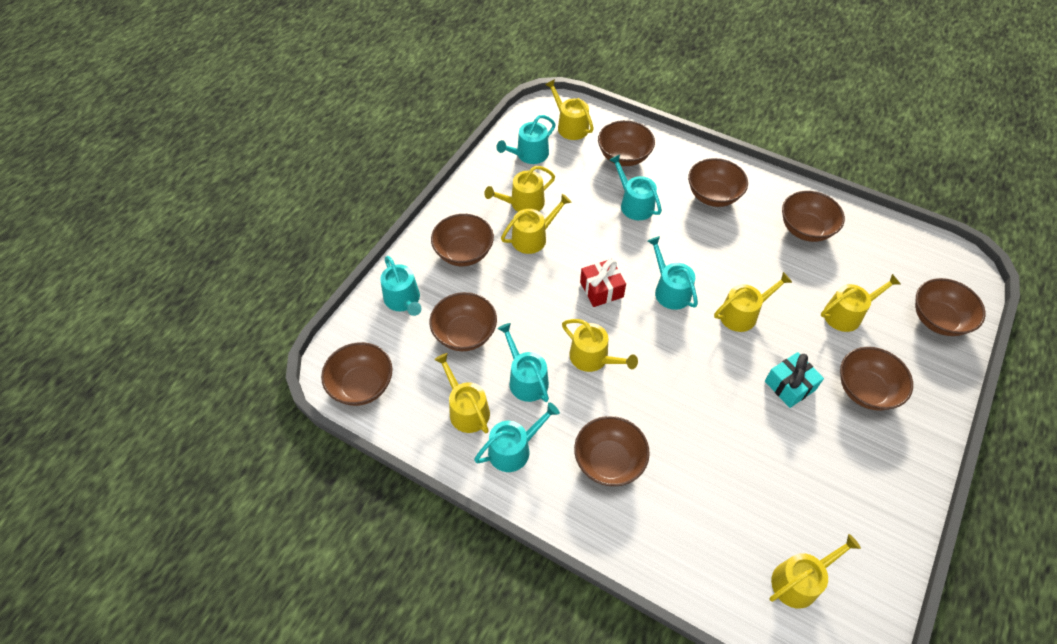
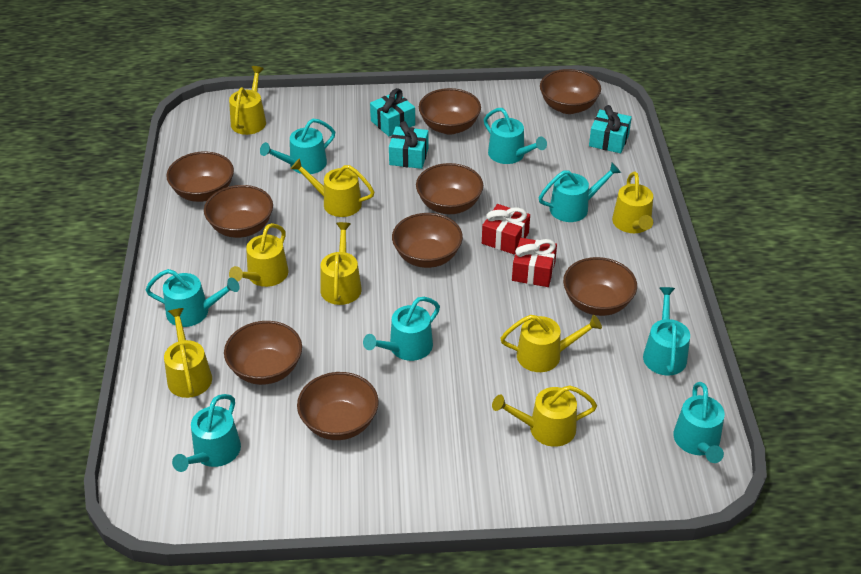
red gift: [580,259,626,307] = 1 -> [482,204,530,254] [512,238,557,287] = 2
turquoise gift: [765,352,824,408] = 1 -> [370,88,415,136] [389,121,428,169] [589,105,632,153] = 3
turquoise watering can: [380,256,422,316] [474,403,560,472] [496,115,556,164] [498,323,549,402] [609,155,662,220] [648,236,698,310] = 6 -> [145,269,240,327] [172,394,241,472] [260,119,335,174] [363,297,440,361] [484,108,547,164] [539,163,621,222] [643,287,690,375] [673,382,725,463] = 8

